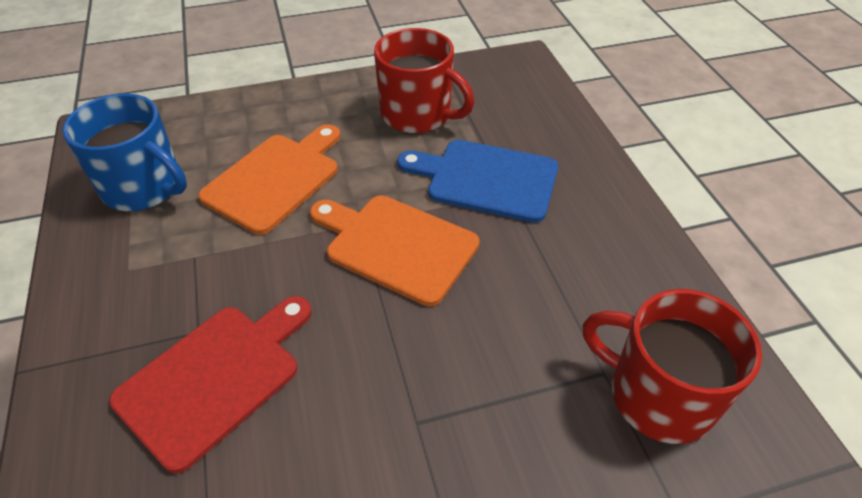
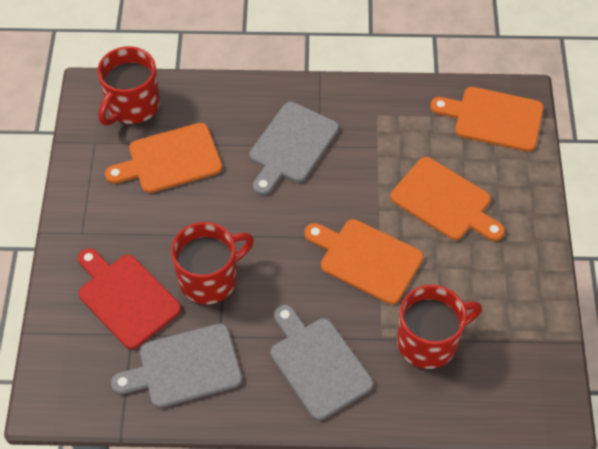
blue cutting board: [397,140,558,223] = 1 -> none = 0
blue mug: [62,93,187,211] = 1 -> none = 0
grey cutting board: none = 0 -> [111,323,242,408] [249,102,339,195] [270,305,373,420] = 3
orange cutting board: [198,124,341,235] [310,195,480,306] = 2 -> [105,123,222,193] [304,219,423,304] [391,157,505,241] [430,87,544,152] = 4
red mug: [374,28,475,134] [582,289,762,444] = 2 -> [97,46,160,126] [171,222,254,304] [397,285,482,369] = 3

